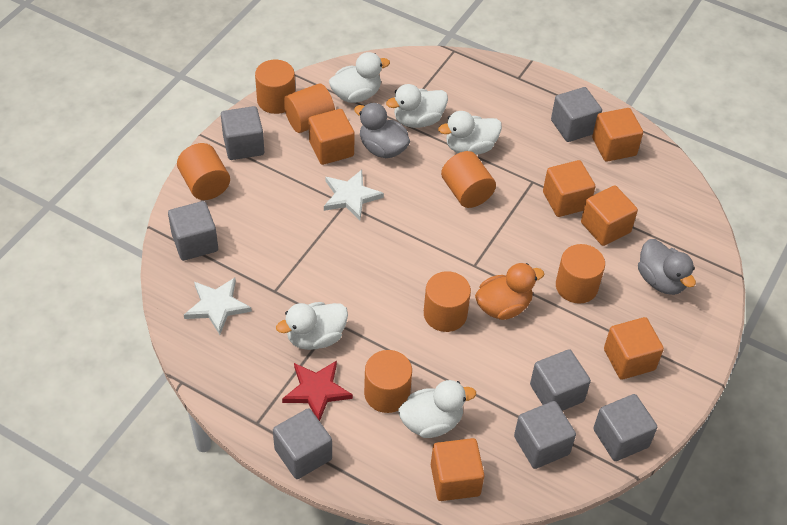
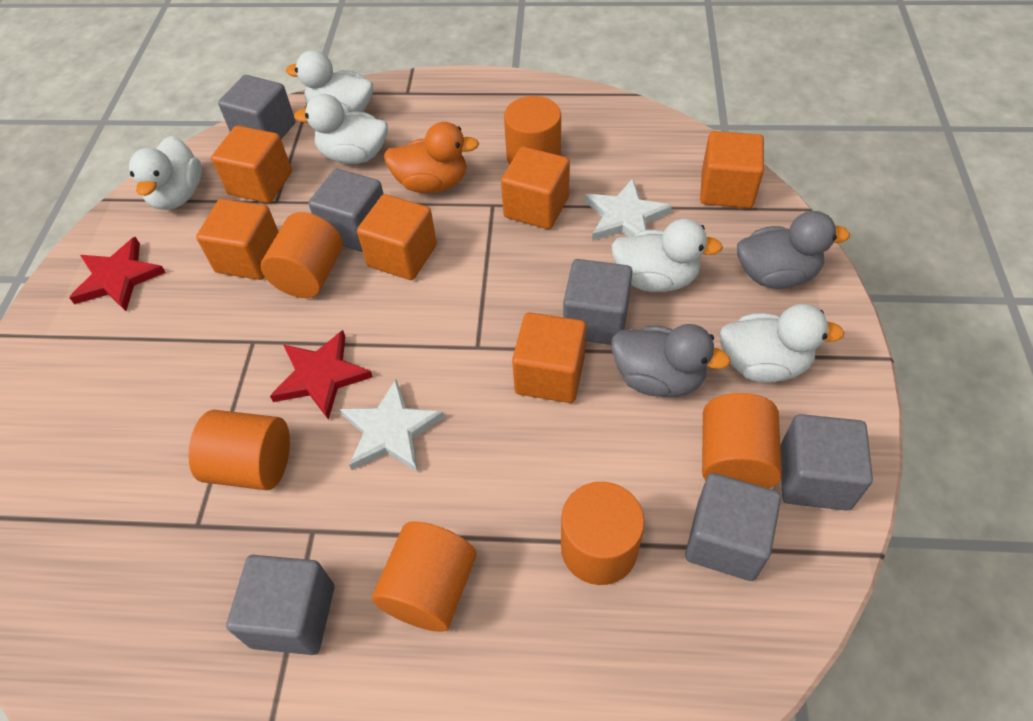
grey cube: [168,201,218,261] [221,106,264,160] [273,408,332,479] [514,401,576,469] [530,349,591,411] [551,87,602,142] [593,394,657,461] = 7 -> [218,75,295,139] [226,555,334,655] [309,169,383,252] [563,259,633,345] [685,473,781,581] [780,414,873,511] = 6
orange cylinder: [177,143,230,200] [255,60,295,114] [284,83,335,133] [364,350,412,413] [424,271,471,332] [441,151,496,208] [556,244,605,304] = 7 -> [188,410,290,490] [261,212,343,298] [372,521,477,632] [504,96,561,165] [561,482,645,585] [702,393,782,488] = 6
red star: [282,361,353,421] = 1 -> [69,237,166,311] [270,330,373,420] = 2

